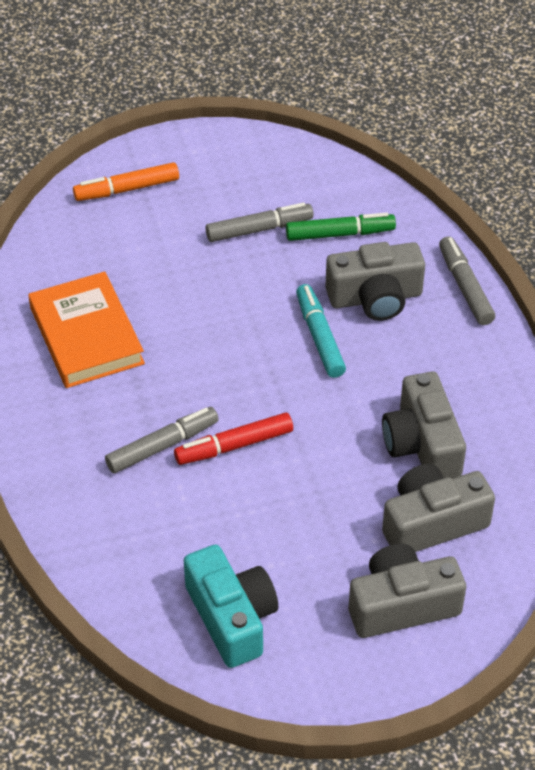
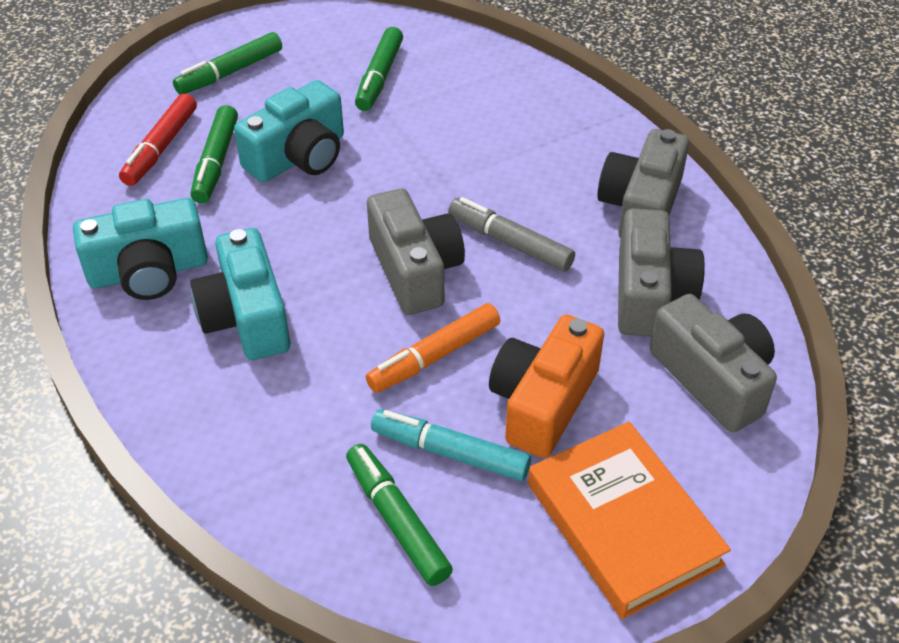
green marker: [286,213,396,241] = 1 -> [173,32,282,94] [191,105,238,203] [346,444,453,586] [355,27,403,111] = 4
grey marker: [105,407,219,474] [206,202,314,242] [439,236,495,325] = 3 -> [448,197,575,272] = 1
orange camera: none = 0 -> [489,315,604,458] = 1
turquoise camera: [184,545,278,668] = 1 -> [73,198,208,300] [190,228,290,360] [234,80,344,182] = 3

